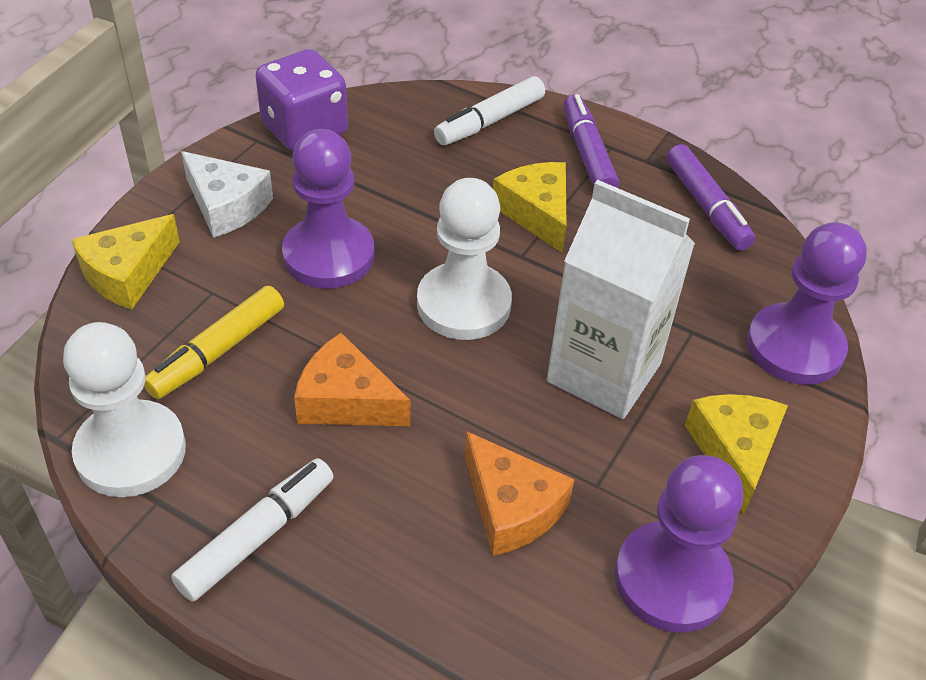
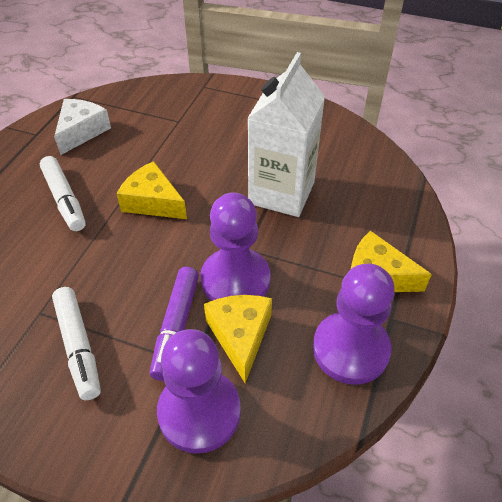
orange cheese: [294,333,410,426] [465,431,575,556] = 2 -> none = 0
purple dice: [255,49,348,152] = 1 -> none = 0
purple marker: [563,94,619,188] [667,144,755,251] = 2 -> [150,267,199,381] = 1
white pawn: [63,322,186,497] [417,178,512,340] = 2 -> none = 0
yellow marker: [144,286,284,399] = 1 -> none = 0

